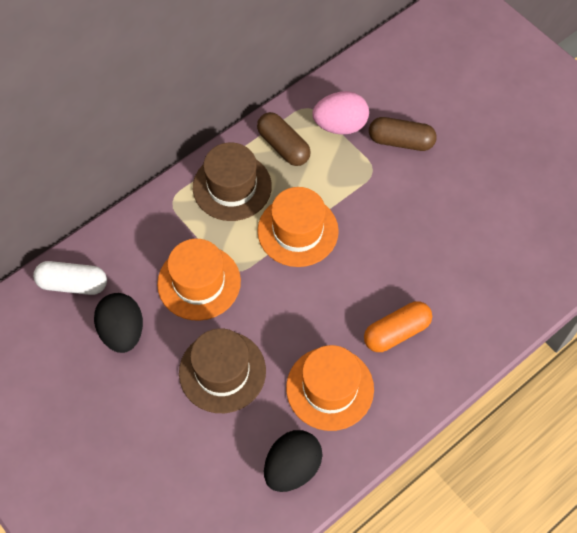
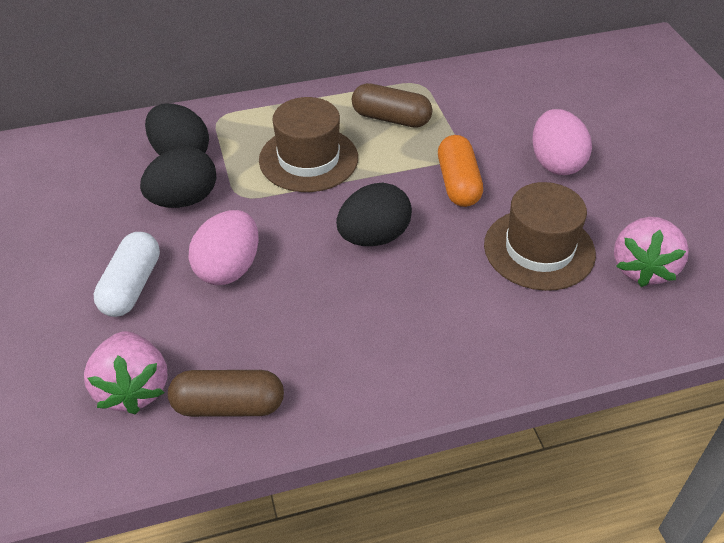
black egg: [94,293,143,353] [264,430,323,492] = 2 -> [140,147,216,208] [145,103,209,155] [336,183,412,246] = 3
orange hat: [157,239,241,321] [257,187,339,267] [286,345,374,431] = 3 -> none = 0
pink egg: [313,91,369,135] = 1 -> [188,210,259,285] [532,109,592,175] = 2
pink strawberry: none = 0 -> [84,331,168,415] [614,217,689,287] = 2

